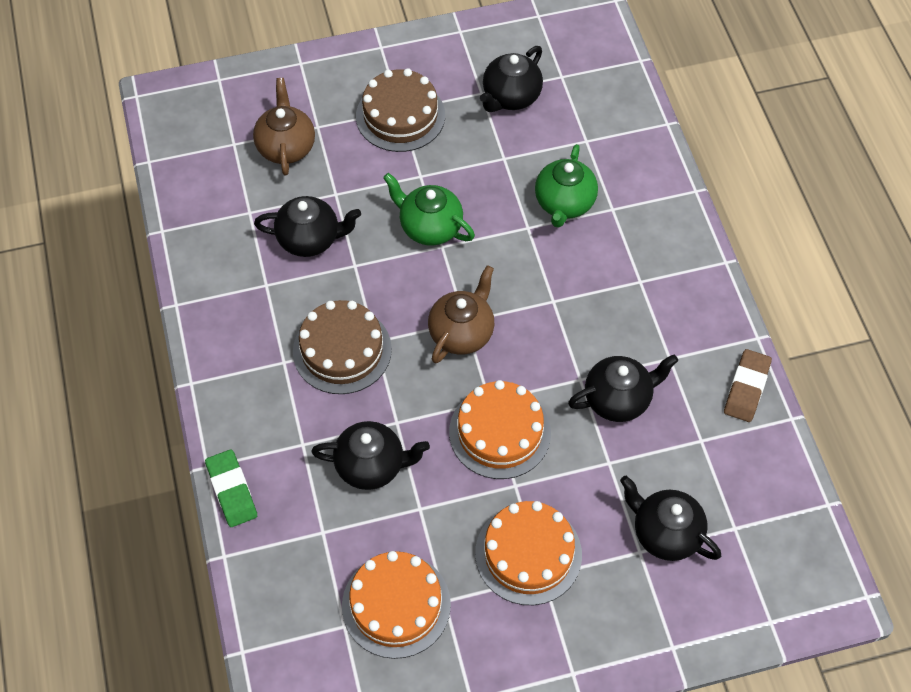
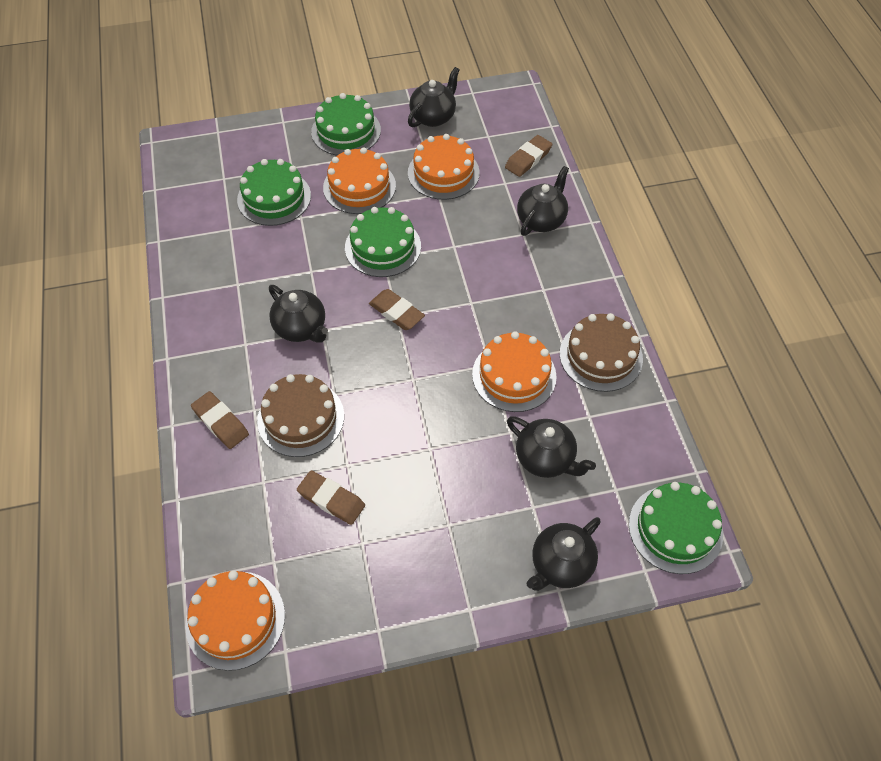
brown eraser: [724,349,772,422] = 1 -> [191,391,249,449] [297,470,365,525] [369,289,425,330] [505,135,552,177] = 4
brown teapot: [253,78,315,176] [428,265,494,363] = 2 -> none = 0
green cake: none = 0 -> [237,159,311,226] [311,93,381,156] [345,207,421,277] [629,482,723,574] = 4
green eraser: [205,449,257,527] = 1 -> none = 0
green teapot: [383,173,475,246] [535,144,598,228] = 2 -> none = 0
orange cake: [342,551,451,659] [449,380,551,479] [475,501,582,605] = 3 -> [185,571,285,671] [323,147,396,214] [408,134,480,200] [472,331,557,412] = 4

